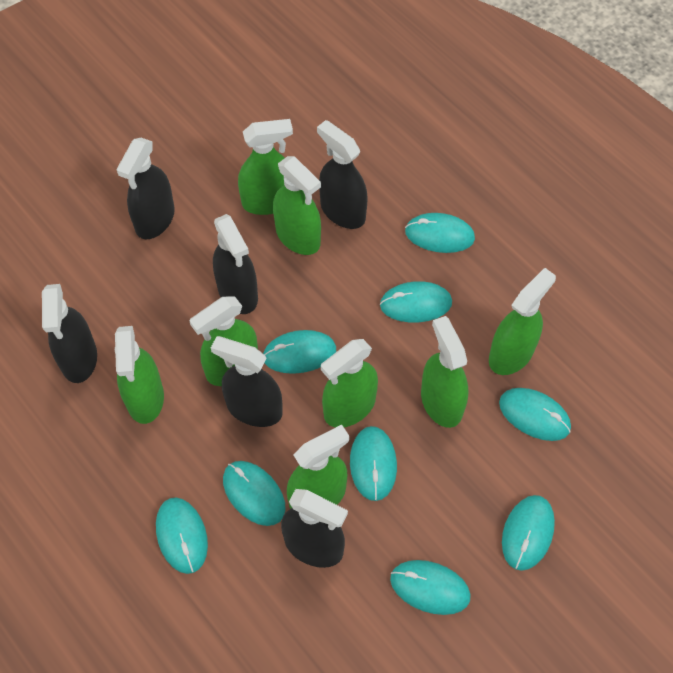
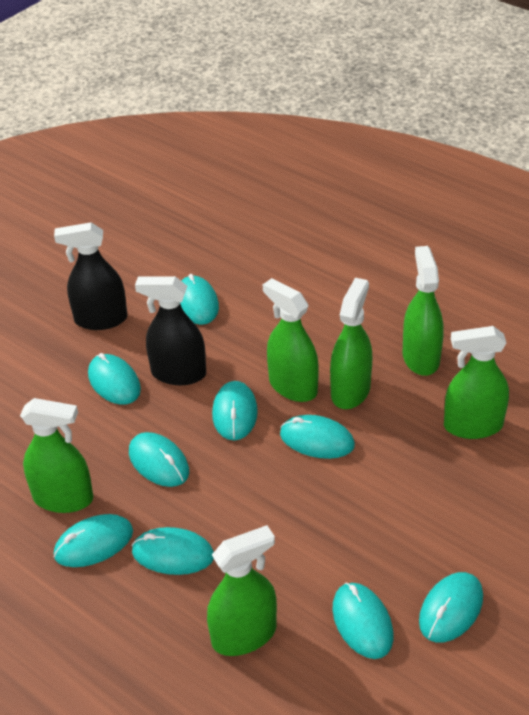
black spray bottle: [42,284,97,383] [116,138,175,239] [211,336,283,427] [213,214,258,314] [281,489,348,568] [317,120,367,229] = 6 -> [54,222,128,330] [135,276,206,385] = 2
green spray bottle: [115,326,164,424] [189,296,258,386] [238,119,293,215] [273,156,321,255] [287,424,349,509] [321,339,378,427] [421,316,468,428] [489,268,556,375] = 8 -> [20,398,93,513] [207,525,277,656] [263,278,319,402] [330,278,373,409] [403,246,444,376] [444,326,509,439] = 6

